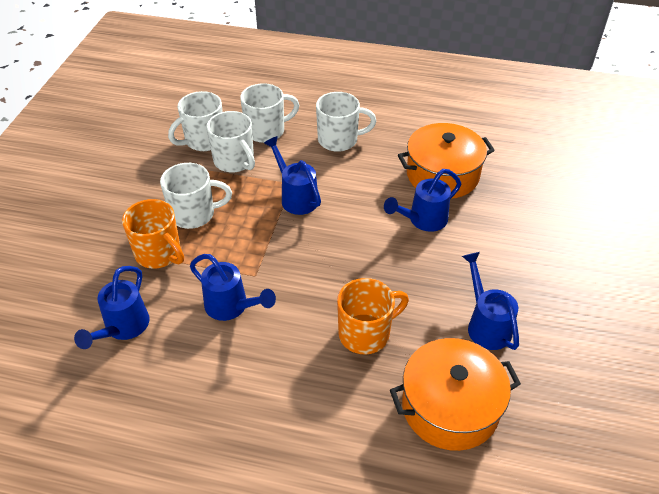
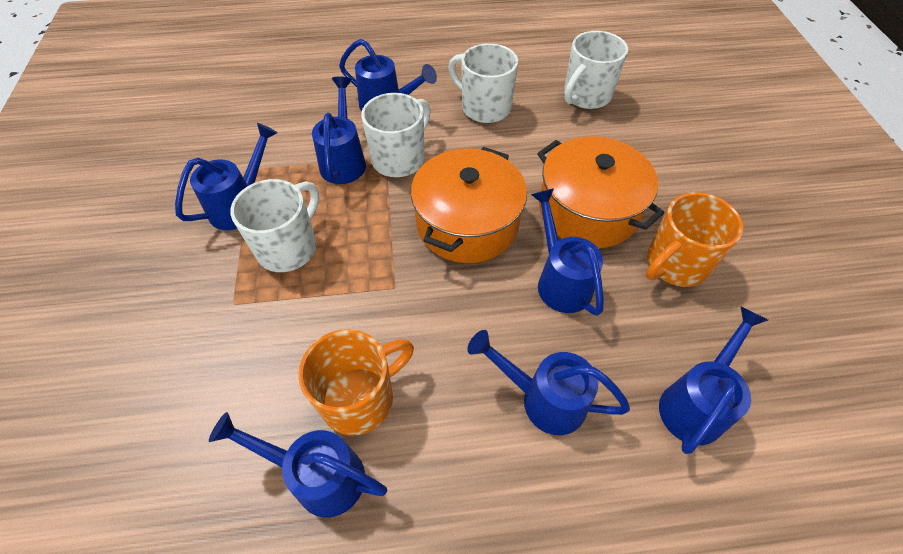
blue watering can: [74,266,150,349] [190,254,276,321] [264,136,321,215] [384,169,461,232] [462,252,519,350] = 5 -> [175,123,278,230] [209,412,387,518] [312,76,366,184] [339,39,437,111] [467,330,630,435] [531,188,604,316] [659,306,768,454] = 7
white mug: [160,163,232,229] [168,91,223,151] [206,111,255,173] [240,83,299,143] [316,92,377,152] = 5 -> [231,179,319,272] [361,93,431,177] [448,43,518,123] [564,31,628,109] = 4

